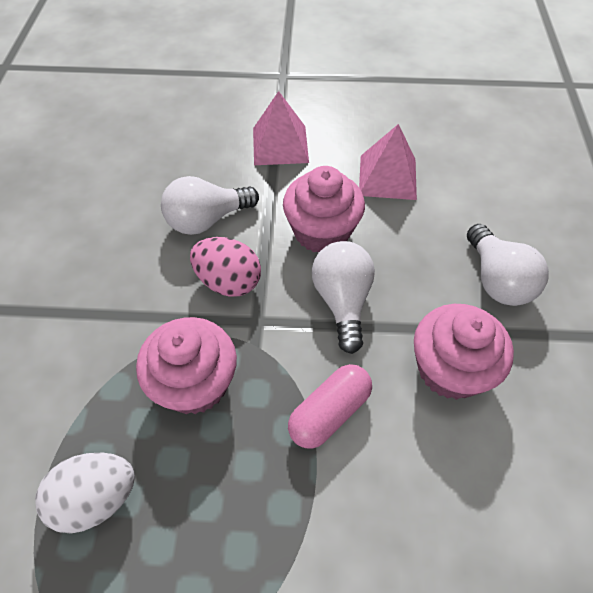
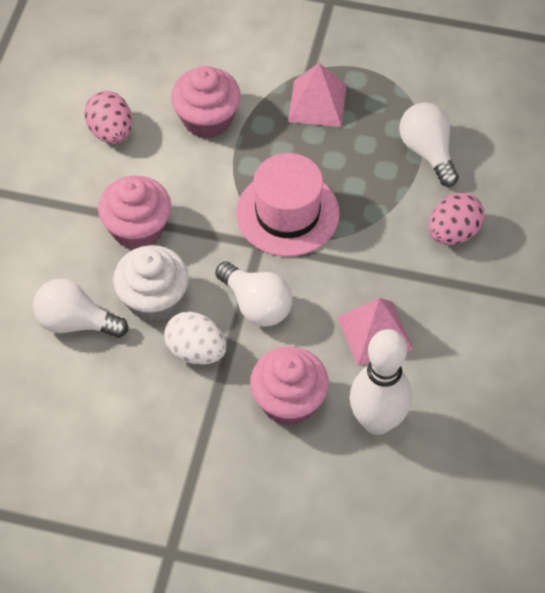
pink capsule: [288,364,372,449] = 1 -> none = 0
pink egg: [190,237,261,297] = 1 -> [84,91,132,144] [429,193,484,245] = 2
pink hat: none = 0 -> [236,153,340,257] = 1
white bowling pin: none = 0 -> [349,329,412,435] = 1
white cupcake: none = 0 -> [113,245,189,322] = 1

